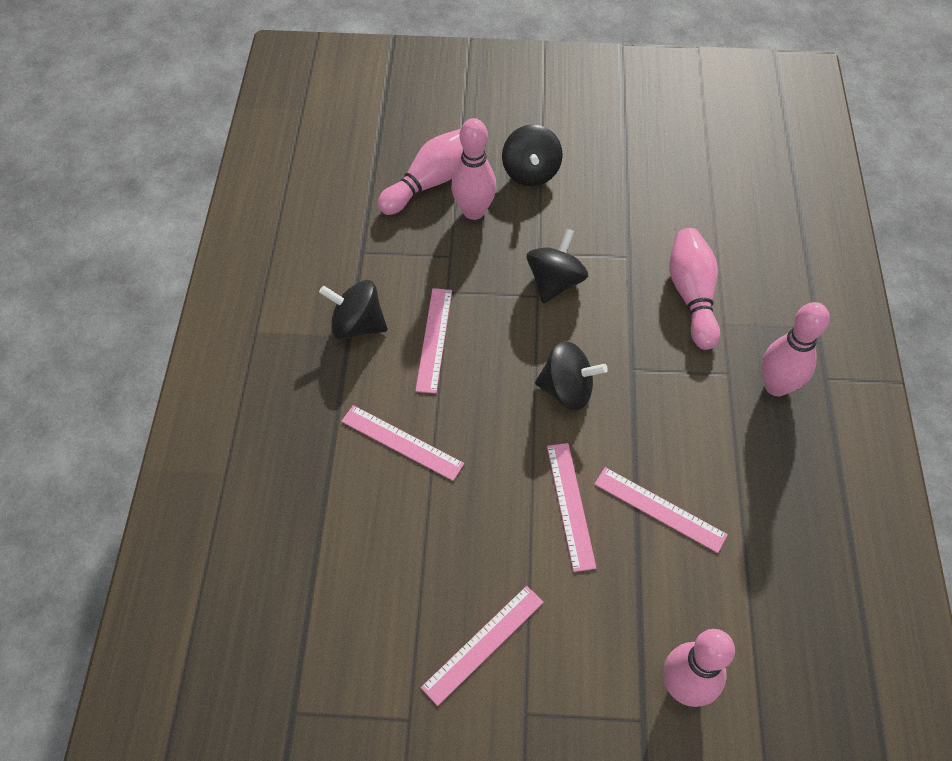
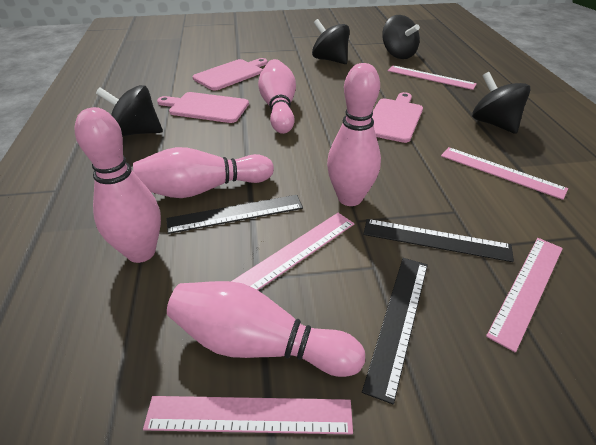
black ruler: none = 0 -> [166,195,303,234] [362,258,428,405] [363,219,514,262] = 3
pink cutting board: none = 0 -> [157,92,249,123] [193,58,268,91] [372,92,423,143] = 3

